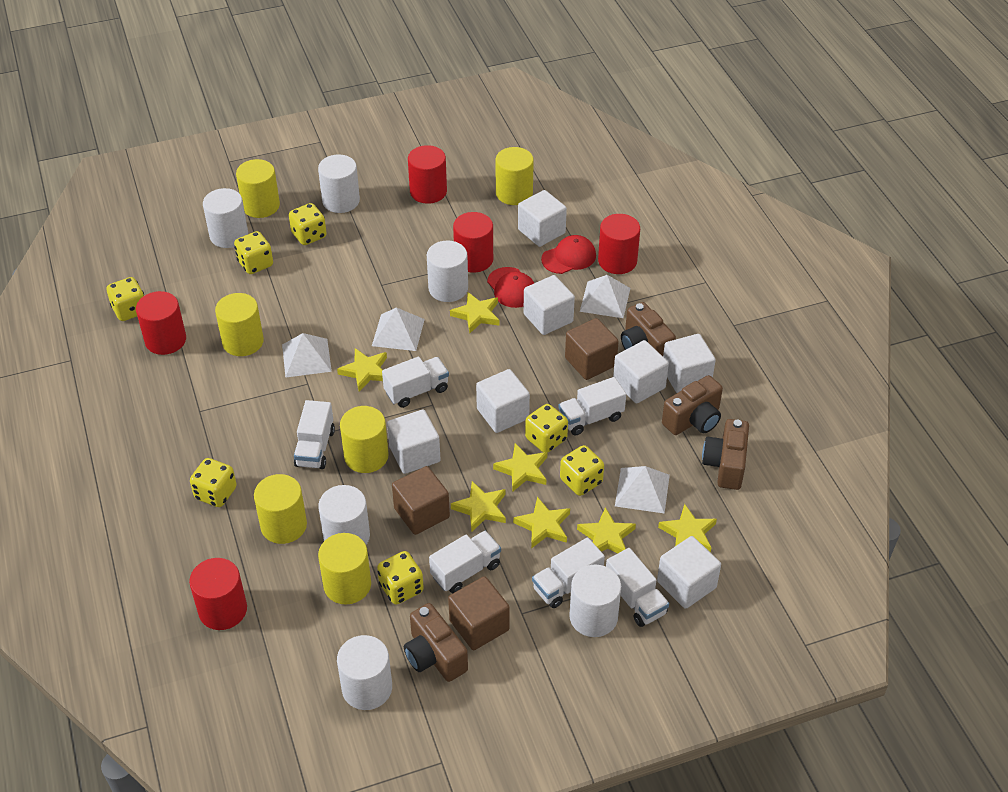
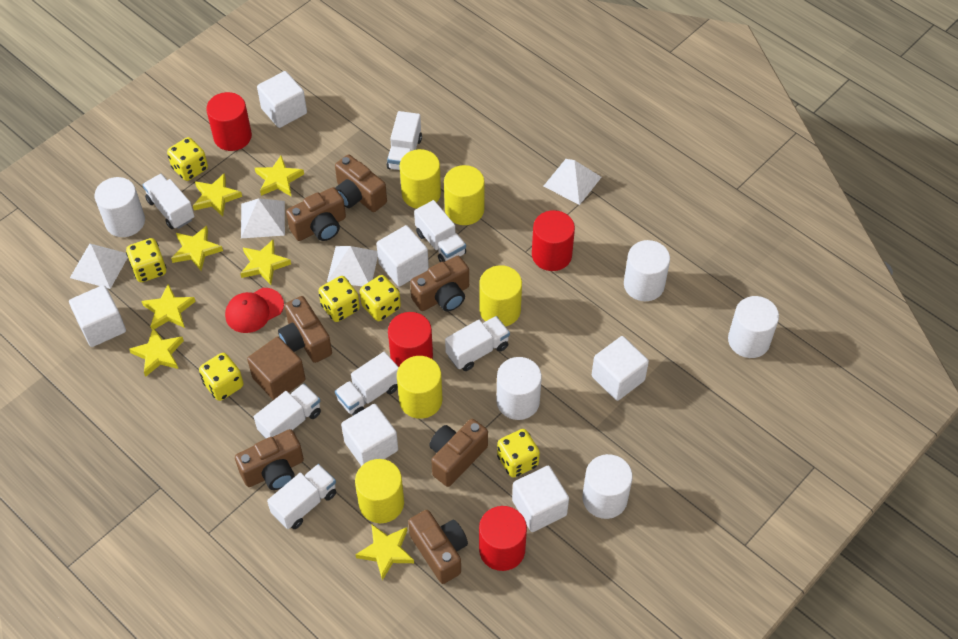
brown camera: [404,603,468,682] [621,302,676,356] [662,375,723,435] [702,419,749,490] = 4 -> [235,429,304,490] [278,296,332,363] [286,187,346,241] [335,154,387,212] [408,510,468,584] [410,256,469,312] [429,419,488,487] = 7
brown cube: [392,466,450,535] [448,576,510,650] [565,318,619,380] = 3 -> [247,337,306,400] = 1
red cap: [487,267,534,308] [541,235,596,274] = 2 -> [225,288,284,333] = 1
red cylinder: [136,291,186,355] [189,558,247,630] [408,145,447,204] [453,212,493,272] [598,214,640,274] = 5 -> [206,92,252,151] [388,312,433,367] [479,506,527,571] [532,210,575,271] = 4
white cube: [387,409,441,474] [476,369,530,433] [518,190,567,247] [523,275,575,335] [613,340,669,403] [657,536,721,609] [663,334,716,393] = 7 -> [69,285,126,347] [257,71,307,128] [341,404,398,466] [376,225,429,287] [512,466,569,532] [592,336,649,401] = 6
white cylinder: [203,188,248,248] [318,154,360,213] [318,485,370,545] [337,635,392,710] [427,240,468,302] [569,564,621,637] = 6 -> [95,177,145,237] [496,357,542,420] [582,454,632,519] [624,240,670,301] [728,296,779,358] = 5
white truck: [294,400,335,469] [382,357,449,408] [429,531,501,593] [532,537,605,608] [558,377,626,436] [606,548,669,627] = 6 -> [142,174,194,229] [254,384,321,438] [267,464,336,529] [335,352,399,415] [387,111,422,170] [414,200,466,262] [445,316,510,371] = 7
yellow cylinder: [215,293,264,356] [236,159,280,218] [254,474,307,544] [318,533,371,605] [340,406,389,473] [496,147,534,205] = 6 -> [355,459,404,523] [397,356,442,419] [400,149,441,209] [444,165,485,225] [479,265,522,327] = 5
yellow dice: [107,277,144,321] [190,458,237,507] [234,231,273,274] [289,203,327,245] [377,551,424,605] [525,404,568,453] [560,445,604,496] = 7 -> [126,238,167,282] [167,137,208,181] [199,353,244,401] [318,276,360,322] [360,275,401,321] [497,429,540,478] = 6

